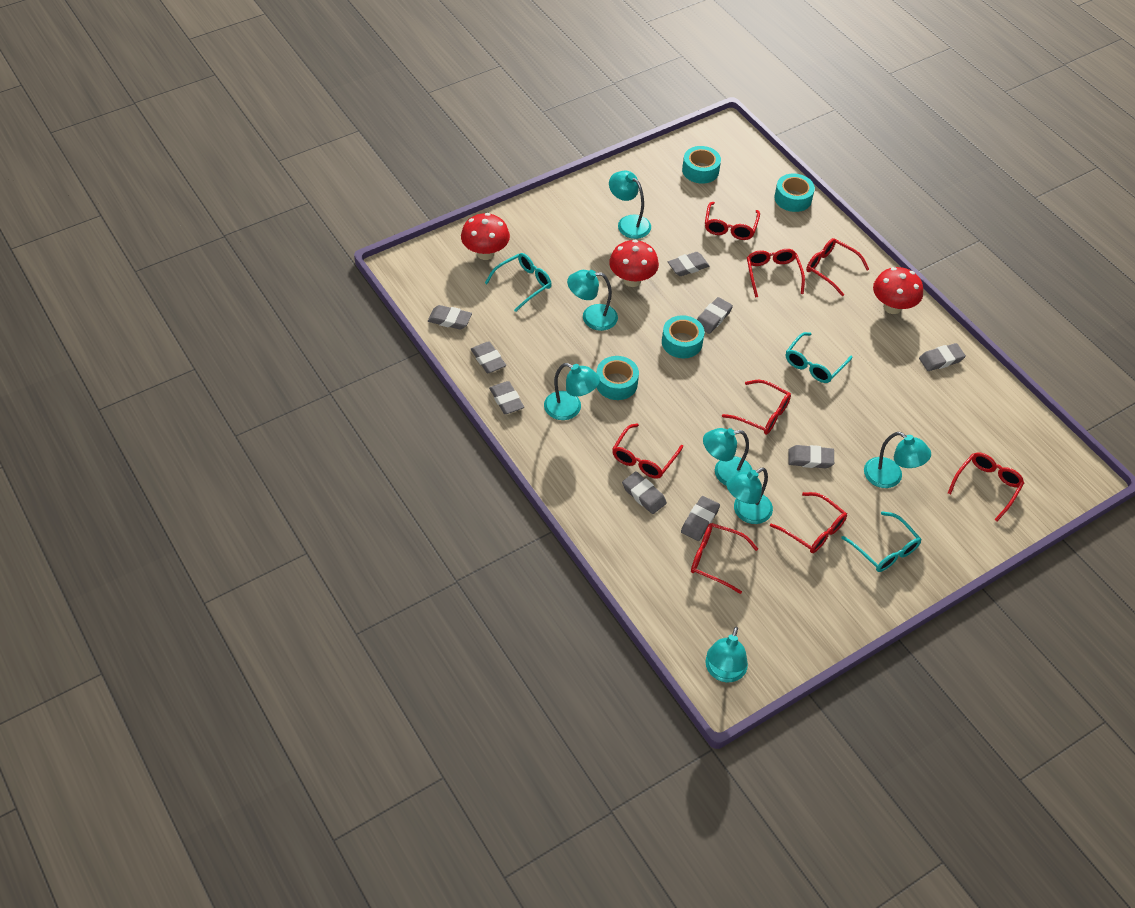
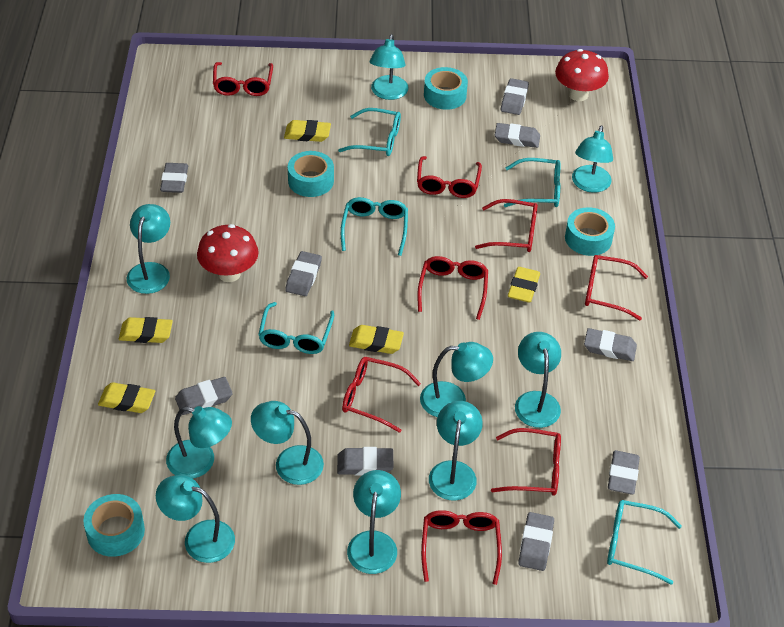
red mushroom: [461,213,510,260] [609,240,659,287] [873,267,923,314] = 3 -> [197,224,259,282] [555,49,609,101] = 2
turquoise glasses: [485,253,552,312] [786,332,853,383] [841,511,922,572] = 3 -> [258,302,334,354] [338,108,401,156] [341,197,408,256] [504,158,561,207] [607,500,682,585] = 5
turquoise lamp: [544,363,600,420] [567,270,618,331] [609,171,651,239] [703,428,752,485] [705,627,748,682] [726,467,773,524] [864,432,931,488] = 7 -> [127,204,170,294] [156,475,235,563] [166,406,232,479] [251,401,324,485] [347,470,401,574] [370,34,408,100] [420,342,493,417] [429,401,483,501] [515,332,561,428] [572,126,613,193] = 10
yellow eraser: none = 0 -> [98,382,155,413] [119,317,173,343] [284,120,331,142] [349,325,404,354] [508,267,540,303] = 5

